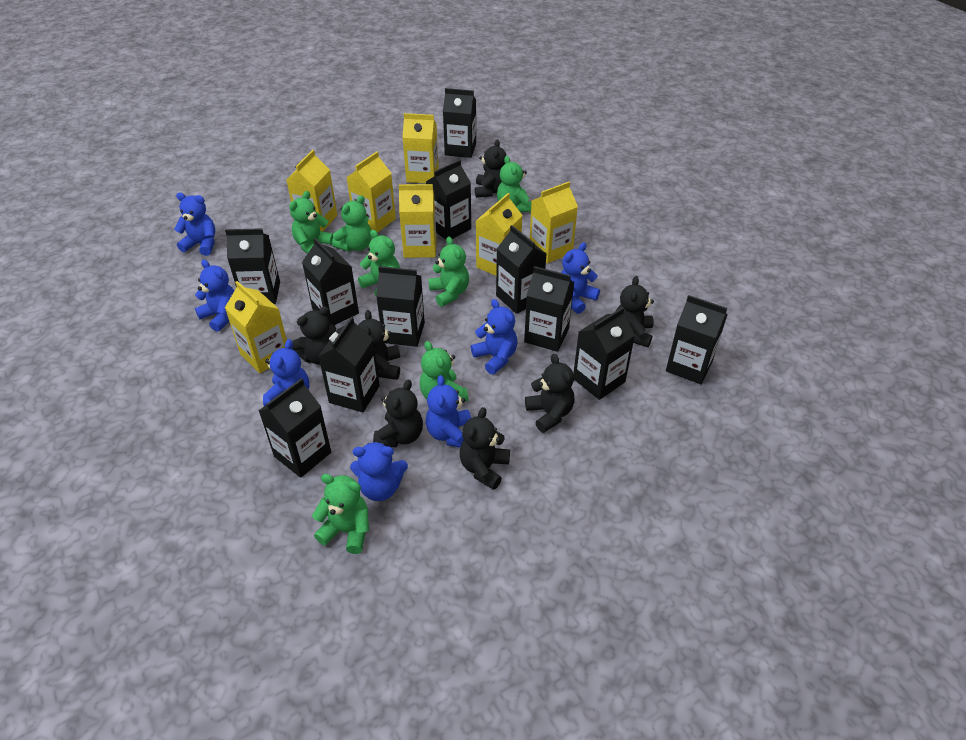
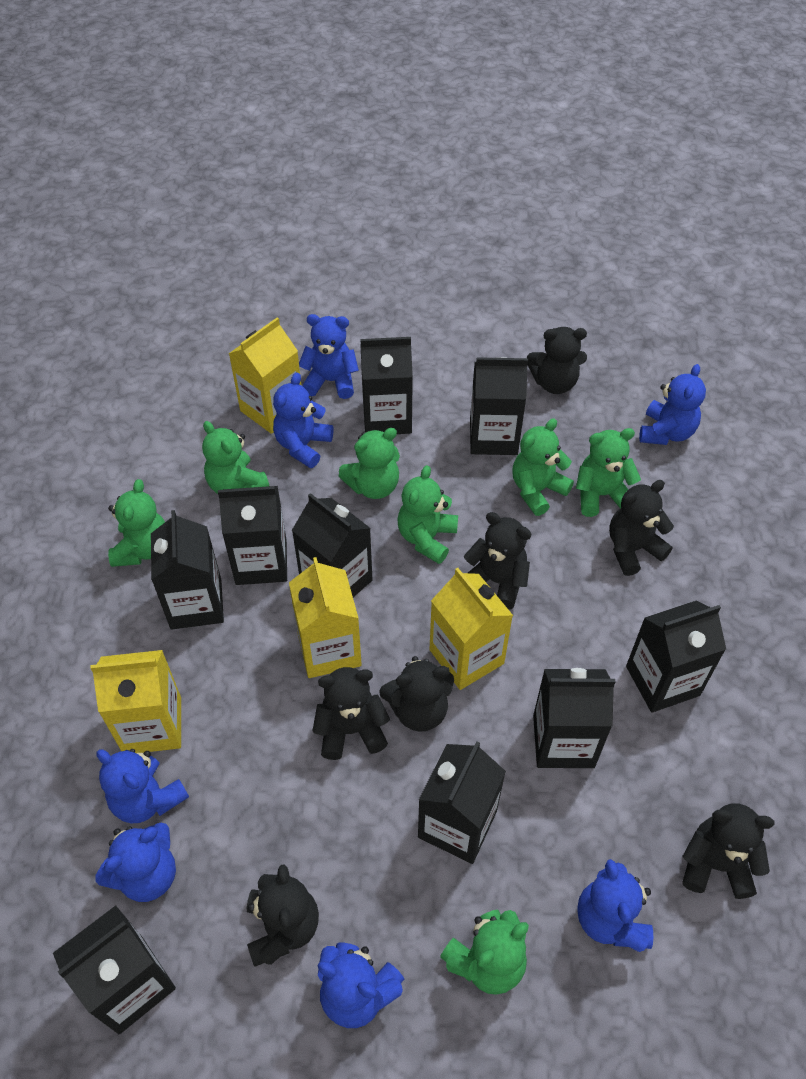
black carton: [225,228,280,304] [259,378,331,478] [302,238,359,325] [318,317,380,413] [376,266,425,347] [426,159,471,240] [443,88,476,158] [496,225,546,314] [524,266,574,352] [573,307,635,400] [666,295,728,384] = 11 -> [53,906,176,1034] [151,510,224,630] [218,486,287,585] [292,493,372,597] [360,337,413,434] [418,741,506,864] [470,357,528,455] [533,668,615,768] [626,601,726,713] = 9
yellow carton: [225,281,287,373] [286,150,337,232] [346,152,396,233] [399,184,436,258] [402,113,439,183] [476,193,523,276] [530,182,578,263] = 7 -> [90,650,181,753] [229,318,302,434] [289,557,362,678] [429,568,513,690] = 4

